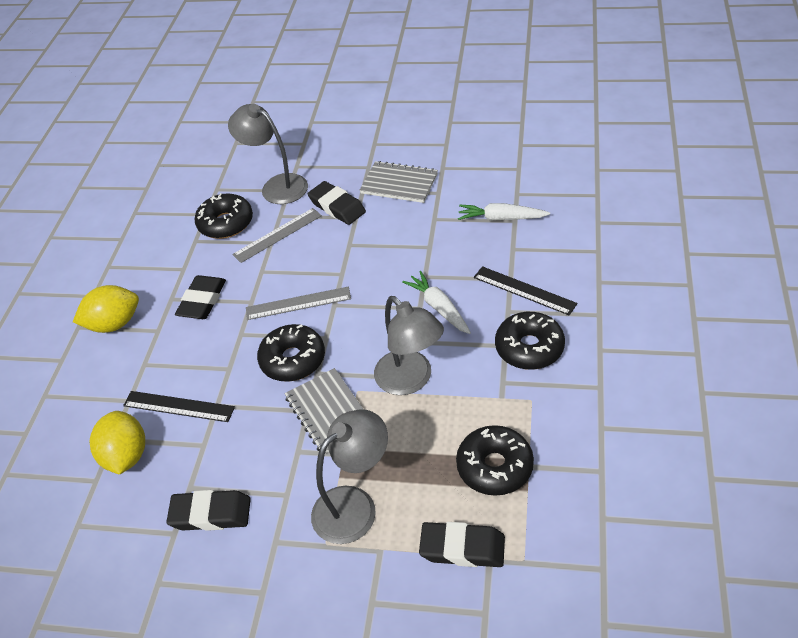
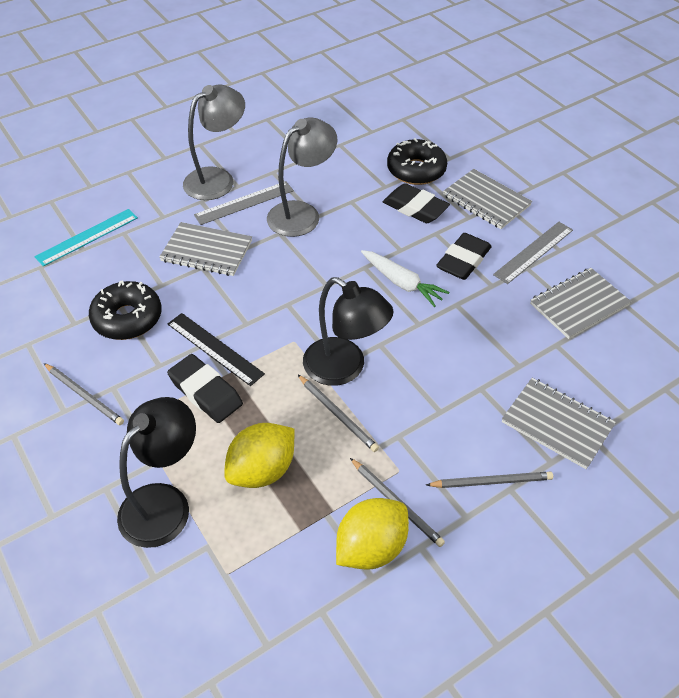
black donut: [194,193,253,239] [257,324,325,382] [456,425,534,496] [495,312,565,370] = 4 -> [89,280,162,340] [387,138,447,185] = 2
black eraser: [166,490,251,531] [175,275,226,319] [308,181,366,225] [419,522,505,567] = 4 -> [167,354,243,423] [383,183,450,223] [436,233,492,280] = 3
black lamp: none = 0 -> [117,397,196,548] [303,277,394,386] = 2
black ruler: [123,391,235,422] [474,266,578,315] = 2 -> [168,313,265,386] = 1
grey lamp: [228,104,308,204] [311,409,388,544] [374,296,444,395] = 3 -> [183,84,245,200] [267,117,337,237] = 2
grey notebook: [285,368,364,453] [360,161,438,203] = 2 -> [159,222,252,276] [443,169,532,229] [502,378,616,469] [530,268,631,339] = 4
grey pencil: none = 0 -> [44,363,124,425] [298,375,379,452] [350,458,445,547] [426,472,553,488] = 4
turquoise ruler: none = 0 -> [34,209,138,267] = 1
white carrot: [402,271,471,334] [458,203,550,221] = 2 -> [361,250,449,307] = 1

